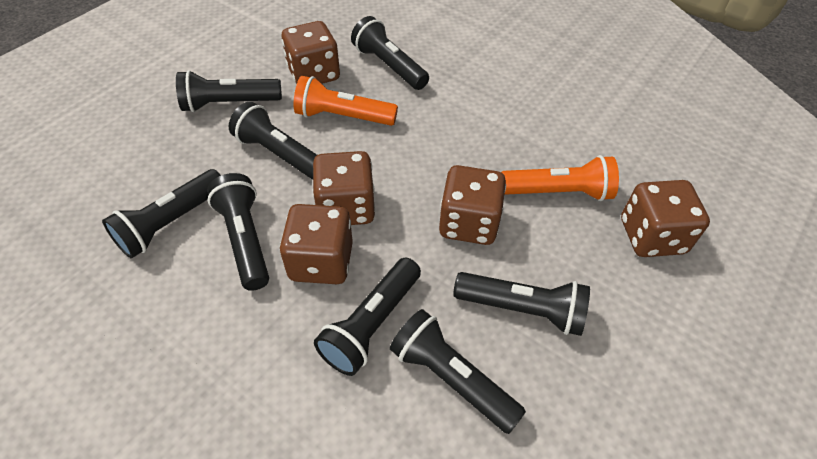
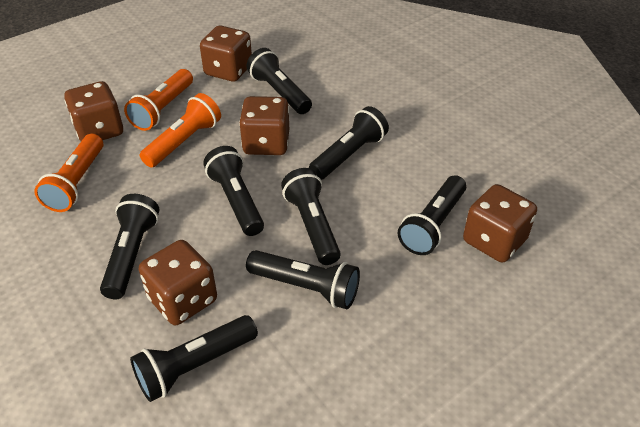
orange flashlight: [294,76,398,126] [501,155,619,201] = 2 -> [34,134,103,212] [124,69,193,131] [140,93,221,168] = 3

